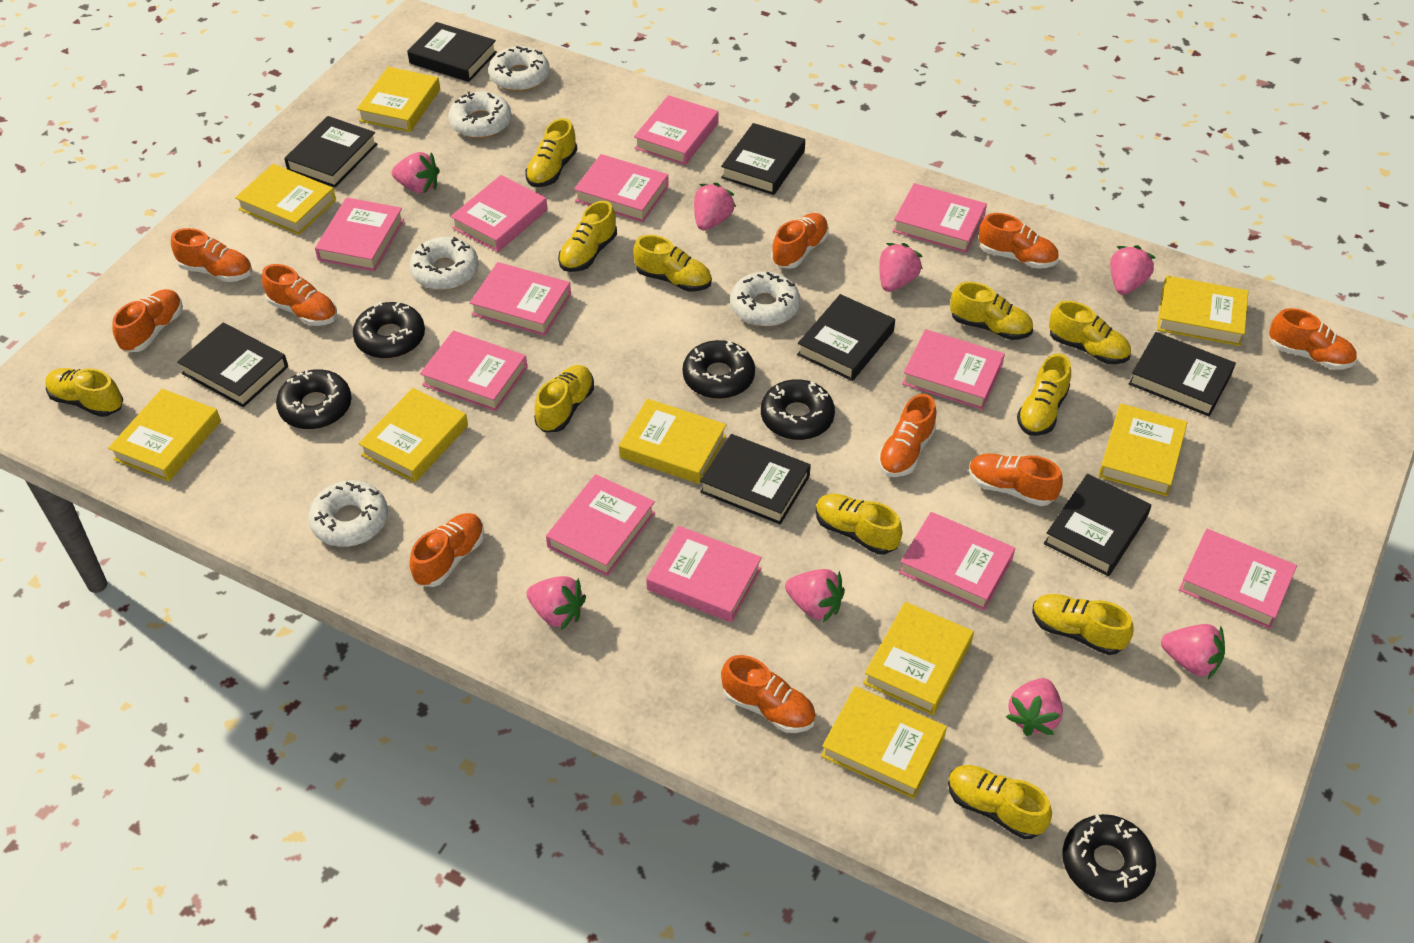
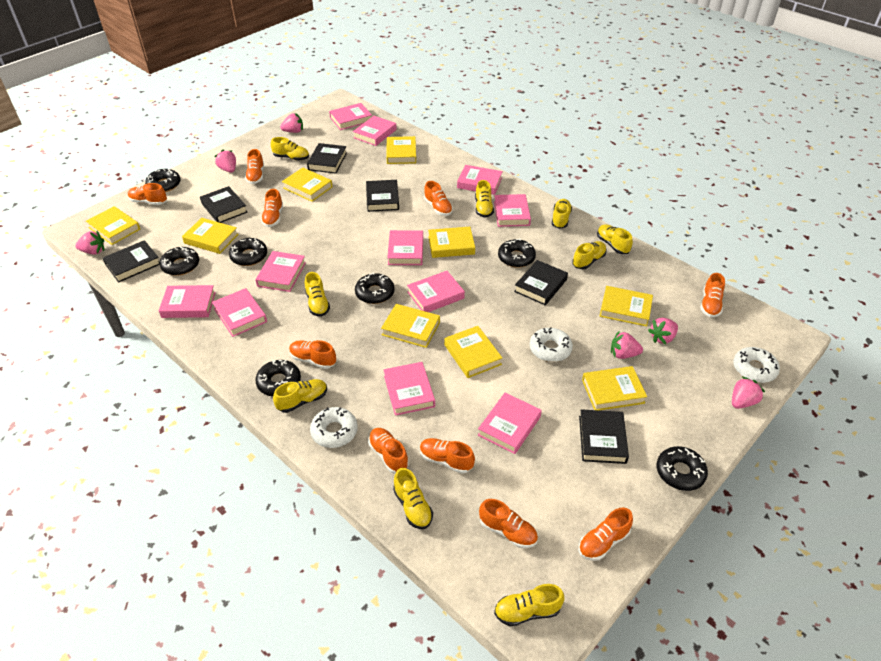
black book: [177,323,288,407] [284,116,377,187] [407,22,497,82] [700,434,811,524] [721,123,805,195] [797,294,895,381] [1044,474,1151,576] [1129,332,1236,417] = 8 -> [103,240,160,283] [200,186,248,223] [307,143,347,174] [366,180,399,212] [514,260,568,305] [579,409,629,464] = 6
black donut: [276,369,352,429] [353,301,425,359] [683,340,755,399] [761,379,835,440] [1062,814,1156,903] = 5 -> [145,169,181,192] [160,247,199,276] [229,238,267,266] [255,360,301,396] [355,272,394,304] [498,238,536,268] [657,446,708,491] = 7
pink book: [315,197,404,271] [420,331,527,411] [450,175,548,252] [470,262,571,336] [546,474,655,576] [574,154,669,222] [634,95,719,165] [646,526,762,622] [893,183,987,253] [899,512,1015,611] [902,329,1005,410] [1179,529,1297,629] = 12 -> [159,285,216,318] [212,288,267,337] [255,251,306,292] [329,103,372,130] [353,116,397,146] [384,362,435,416] [387,230,423,265] [407,271,465,312] [457,165,503,195] [478,393,542,454] [494,194,531,227] = 11
pink strawberry: [392,152,440,194] [526,576,586,630] [694,183,736,231] [785,569,845,622] [879,243,923,292] [1006,678,1063,736] [1110,245,1156,295] [1161,624,1225,679] = 8 -> [75,231,104,255] [214,150,236,173] [280,113,303,133] [611,331,643,359] [648,318,678,344] [732,377,765,409] = 6
white donut: [308,480,388,547] [409,237,479,290] [448,91,512,138] [488,46,550,91] [730,272,800,327] = 5 -> [310,407,358,448] [530,327,573,362] [733,347,780,383] = 3
yellow shoe: [45,368,123,417] [526,118,577,187] [534,365,594,432] [558,201,617,272] [633,235,712,292] [816,494,902,554] [948,765,1052,839] [950,282,1033,340] [1017,354,1071,436] [1032,594,1134,655] [1049,301,1131,364] = 11 -> [271,137,309,161] [273,379,327,413] [305,272,330,317] [393,468,433,529] [475,180,494,218] [494,584,564,626] [552,199,572,229] [572,241,607,269] [597,224,633,254] = 9

